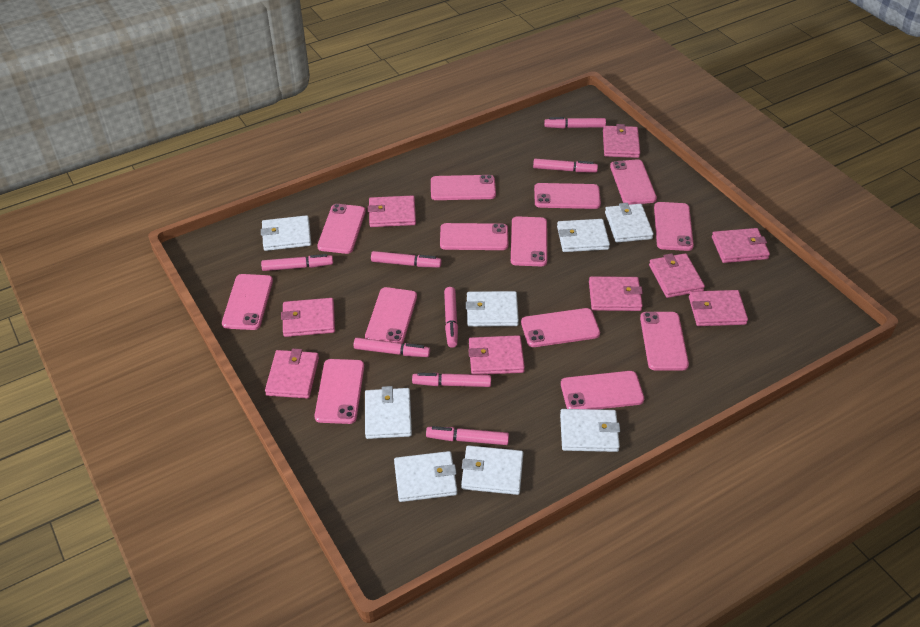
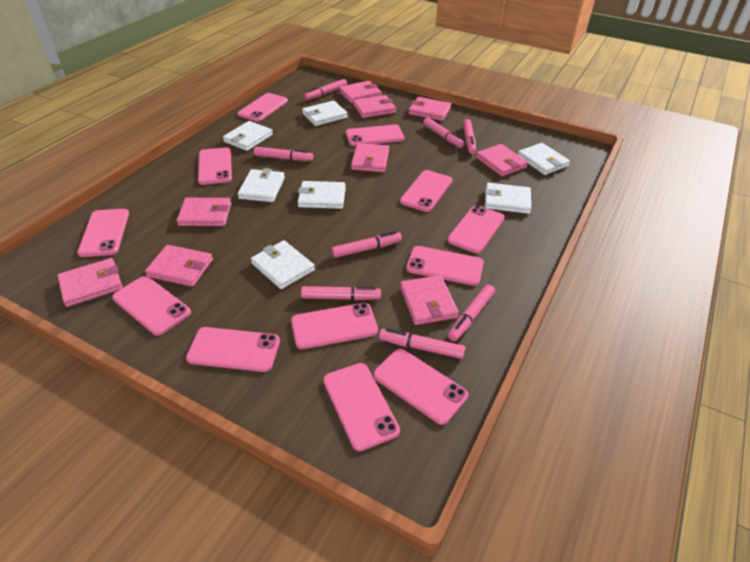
pink phone: [222,274,273,330] [315,359,364,424] [317,204,366,254] [365,287,417,344] [431,175,496,200] [440,223,508,250] [511,216,547,267] [521,308,600,347] [534,183,601,209] [561,371,644,410] [610,159,657,205] [640,312,689,371] [654,202,694,251] = 13 -> [77,209,129,257] [112,276,191,336] [186,327,280,372] [198,147,232,185] [238,93,288,122] [291,303,378,349] [323,363,400,451] [346,125,405,146] [373,349,468,425] [400,170,453,212] [406,246,484,286] [447,205,505,254] = 12
white wallet: [261,215,311,251] [365,386,412,439] [394,451,457,502] [461,445,523,495] [466,291,519,327] [557,219,610,252] [560,409,620,452] [605,203,654,242] = 8 -> [223,121,273,151] [238,168,285,202] [251,240,315,289] [298,181,346,209] [302,101,348,126] [485,183,531,214] [518,143,570,175] = 7

